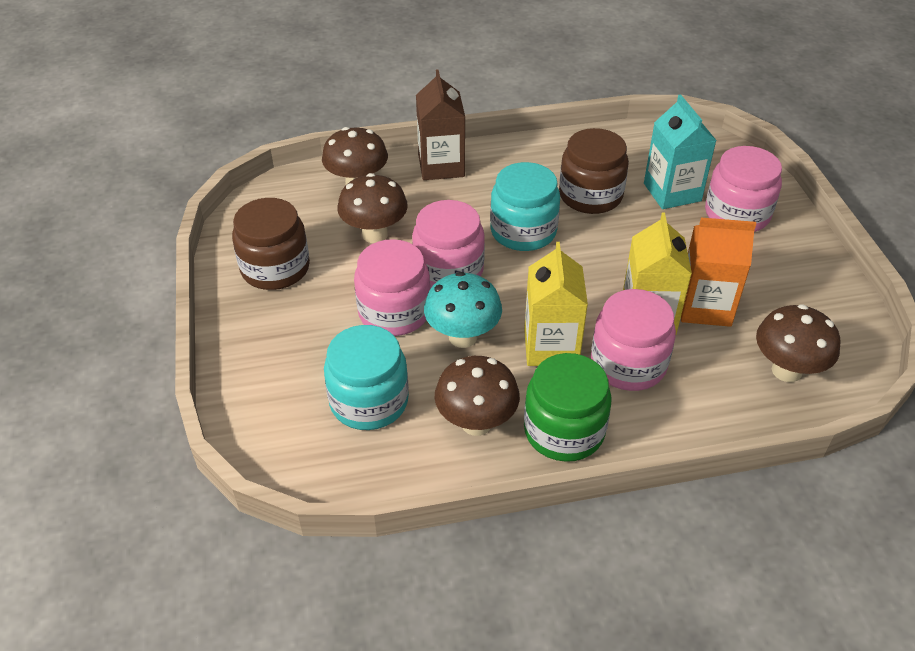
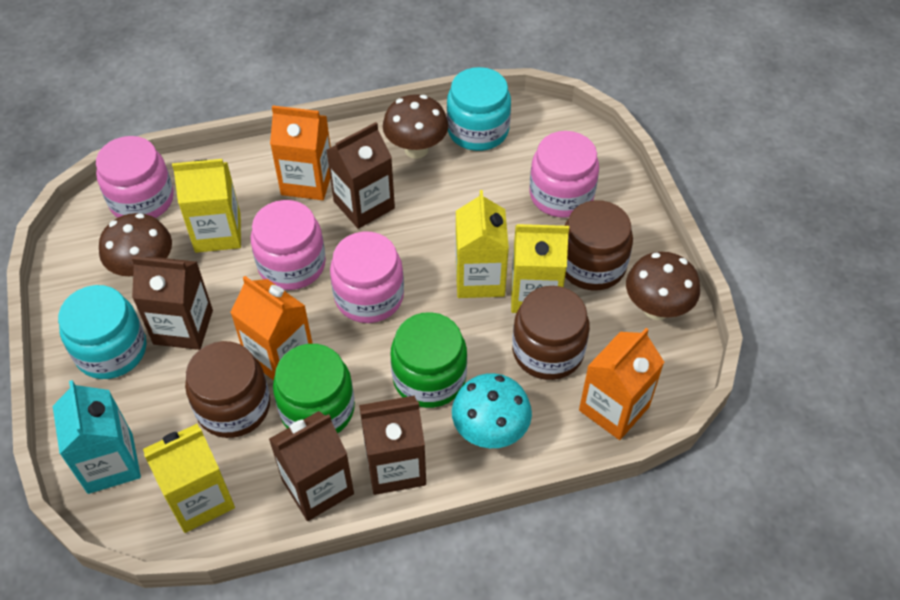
brown carton: [416,69,465,180] = 1 -> [132,256,213,350] [269,411,354,521] [326,122,395,229] [359,395,426,495] = 4
brown jar: [232,198,310,290] [559,128,629,214] = 2 -> [185,341,270,438] [512,286,590,380] [564,200,633,291] = 3
brown mushroom: [322,127,388,185] [338,173,408,243] [434,356,520,436] [756,304,840,382] = 4 -> [99,213,172,276] [383,94,449,159] [626,252,700,320] = 3
green jar: [524,353,612,462] = 1 -> [273,344,355,434] [391,312,467,408] = 2
orange carton: [681,218,756,327] = 1 -> [230,276,313,380] [270,105,331,200] [579,328,664,440] = 3
yellow carton: [524,242,588,366] [623,212,692,334] = 2 -> [143,424,235,533] [172,159,241,253] [455,190,509,298] [511,224,569,313] = 4

